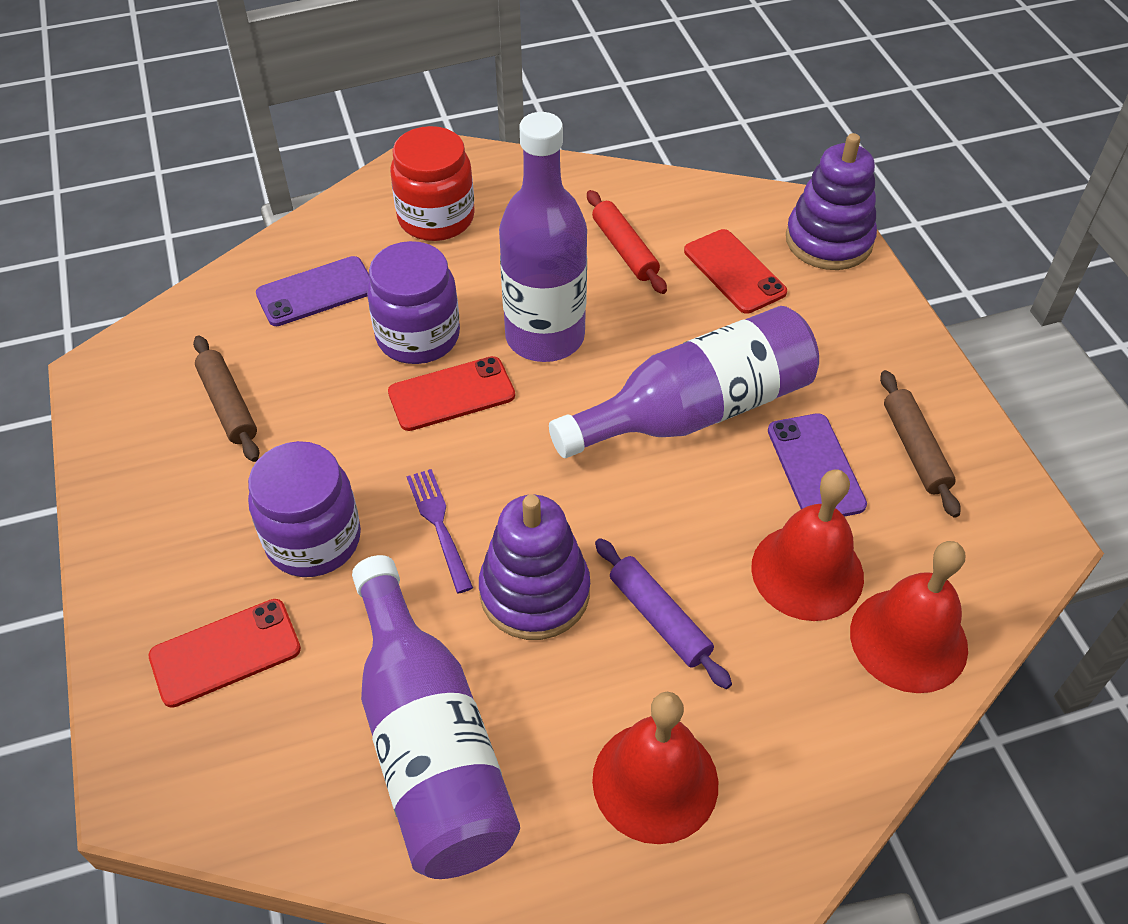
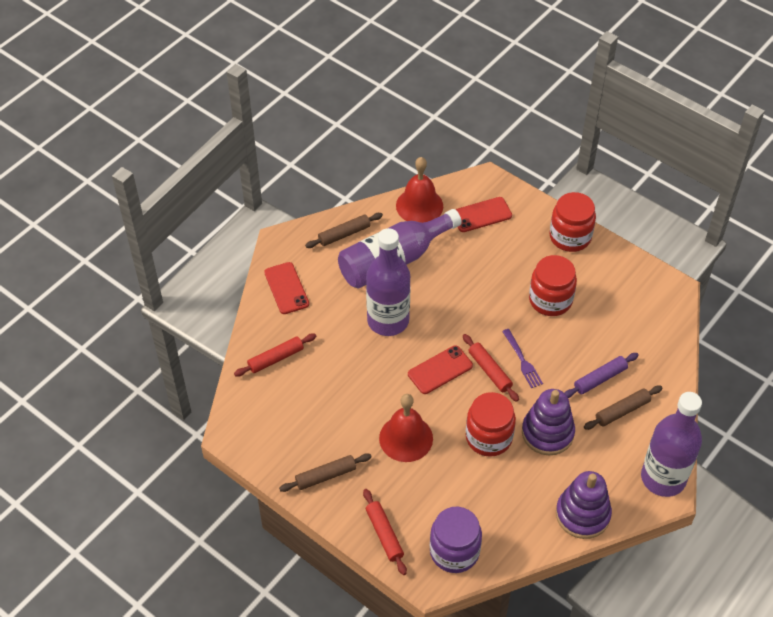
brown rolling pin: [193,335,259,462] [880,370,961,518] = 2 -> [279,453,372,492] [305,213,383,248] [584,385,663,430] = 3
purple jar: [248,441,361,577] [367,241,460,364] = 2 -> [430,507,482,573] = 1
purple phone: [256,256,370,326] [768,413,867,517] = 2 -> none = 0
red bell: [592,692,718,844] [751,470,864,621] [850,541,968,693] = 3 -> [379,394,433,462] [396,157,443,223] = 2
red jar: [390,126,475,241] = 1 -> [466,392,516,457] [529,255,577,316] [550,192,596,252] = 3
red rolling pin: [587,190,667,294] = 1 -> [234,333,316,377] [363,489,407,575] [463,334,519,402] = 3

